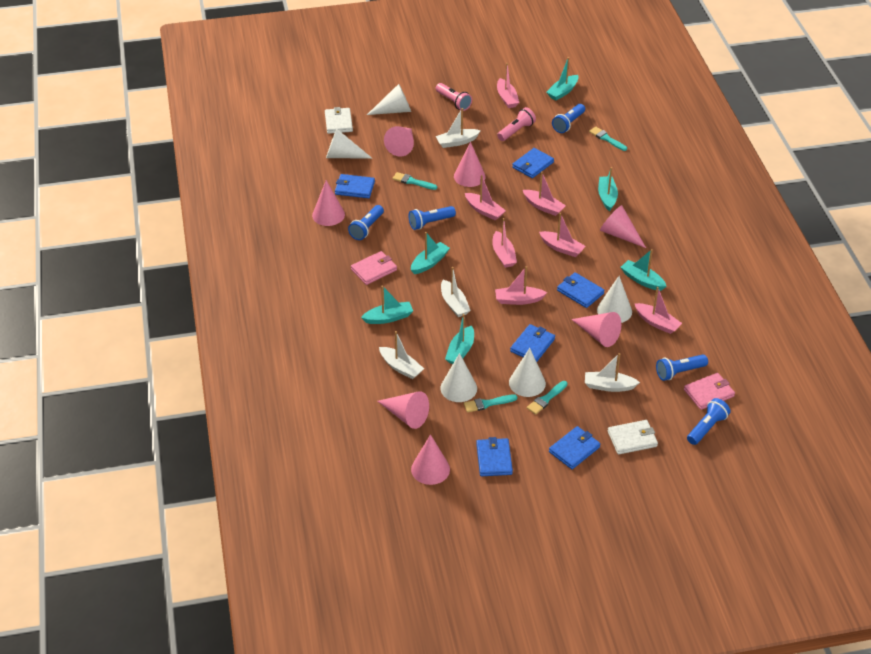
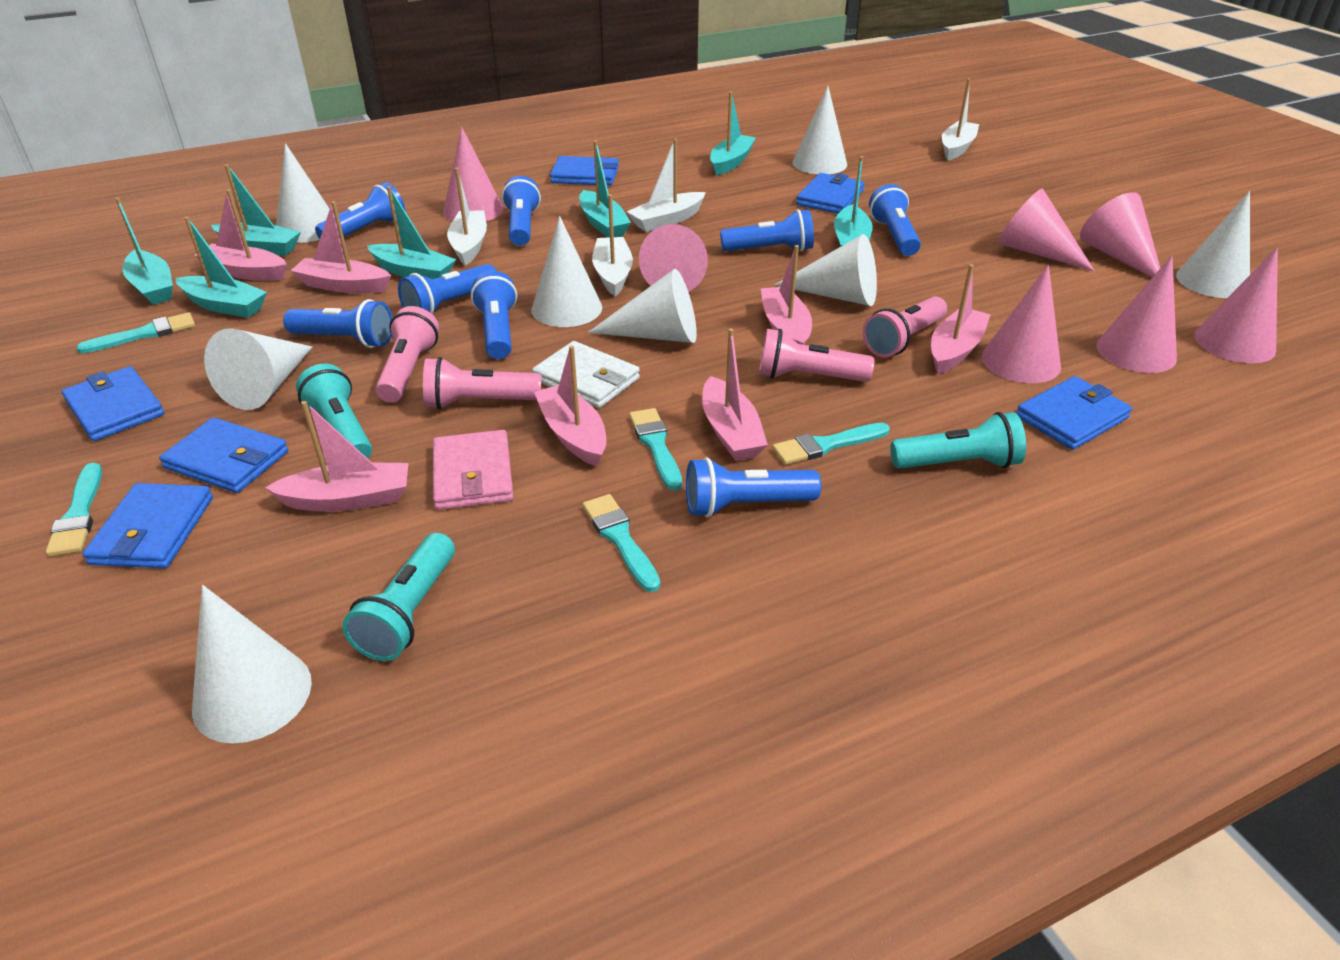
blue flashlight: [348,205,384,240] [409,206,456,230] [552,104,585,133] [656,354,708,381] [687,398,731,445] = 5 -> [283,299,393,348] [315,182,405,239] [398,264,496,314] [471,271,517,359] [502,176,541,246] [686,457,821,518] [720,209,814,252] [869,184,921,256] = 8
pink flashlight: [436,83,472,111] [497,107,536,141] = 2 -> [375,306,439,402] [423,357,541,409] [759,329,874,382] [863,296,947,358] = 4
pink wallet: [351,251,397,285] [684,373,735,410] = 2 -> [433,430,513,510] = 1
turquoise boat: [361,285,413,324] [411,232,450,274] [445,314,474,364] [547,57,579,100] [598,167,618,211] [621,249,667,291] = 6 -> [115,198,173,305] [176,216,267,318] [211,164,301,256] [367,186,456,279] [579,141,631,238] [710,91,756,176] [834,156,873,246] = 7
turquoise brush: [392,172,437,190] [464,394,517,413] [527,381,568,415] [589,127,627,151] = 4 -> [46,463,102,556] [77,312,195,353] [582,494,660,592] [629,408,682,491] [772,423,890,465] = 5
turquoise flashlight: none = 0 -> [296,364,372,459] [342,533,455,661] [890,412,1026,469] = 3
white cone: [326,129,373,159] [367,84,411,115] [440,353,477,402] [509,348,546,397] [597,276,632,323] = 5 -> [192,585,312,743] [204,328,313,410] [276,143,330,243] [531,216,602,327] [588,269,697,343] [774,234,877,306] [792,86,847,174] [1176,191,1250,298] = 8
white wallet: [325,107,353,134] [608,420,658,455] = 2 -> [532,341,640,408] = 1

